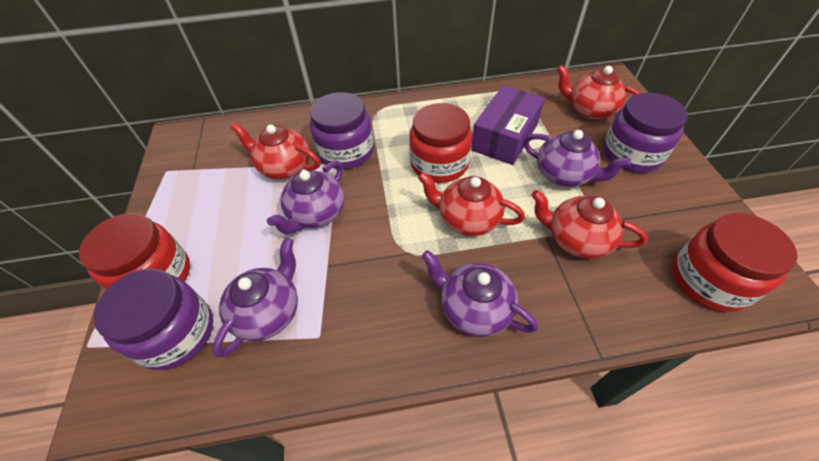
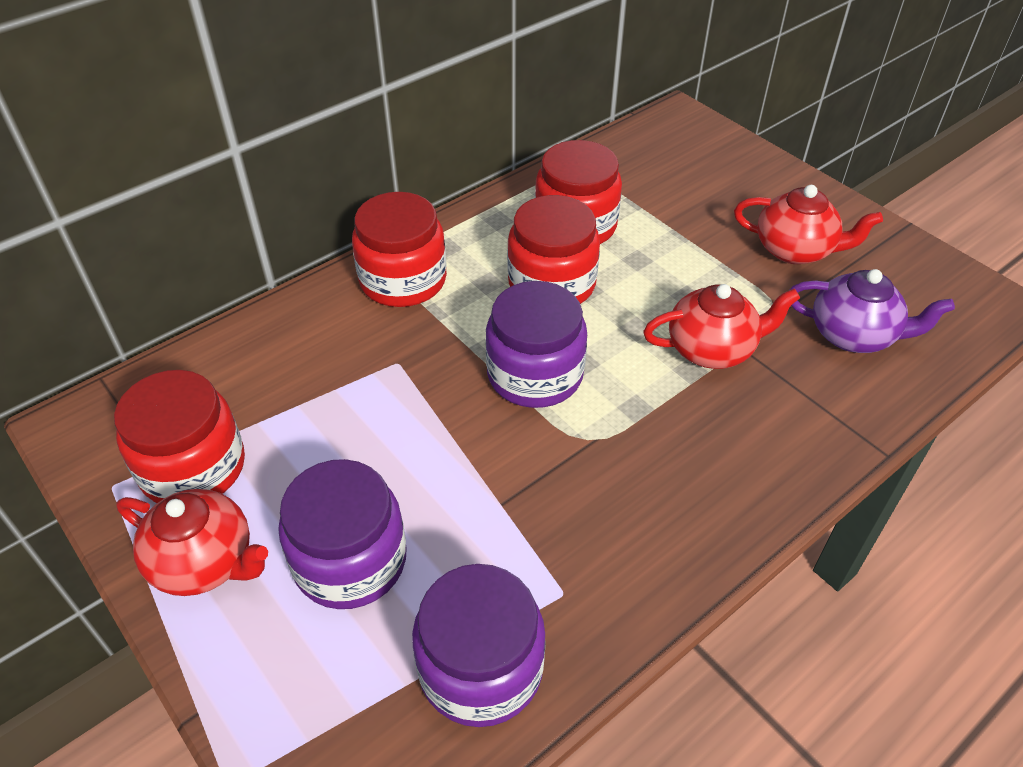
purple box: [471,85,545,165] = 1 -> none = 0
purple teapot: [213,238,298,357] [267,161,344,234] [421,250,538,337] [523,130,631,187] = 4 -> [790,269,955,353] = 1
red jar: [79,213,190,290] [409,103,473,183] [672,213,798,312] = 3 -> [114,370,245,503] [352,192,447,307] [507,195,600,304] [535,140,622,244] = 4
red teapot: [230,123,320,179] [418,172,525,236] [531,190,647,259] [557,65,641,120] = 4 -> [116,489,268,596] [643,284,800,369] [734,185,883,264] = 3

